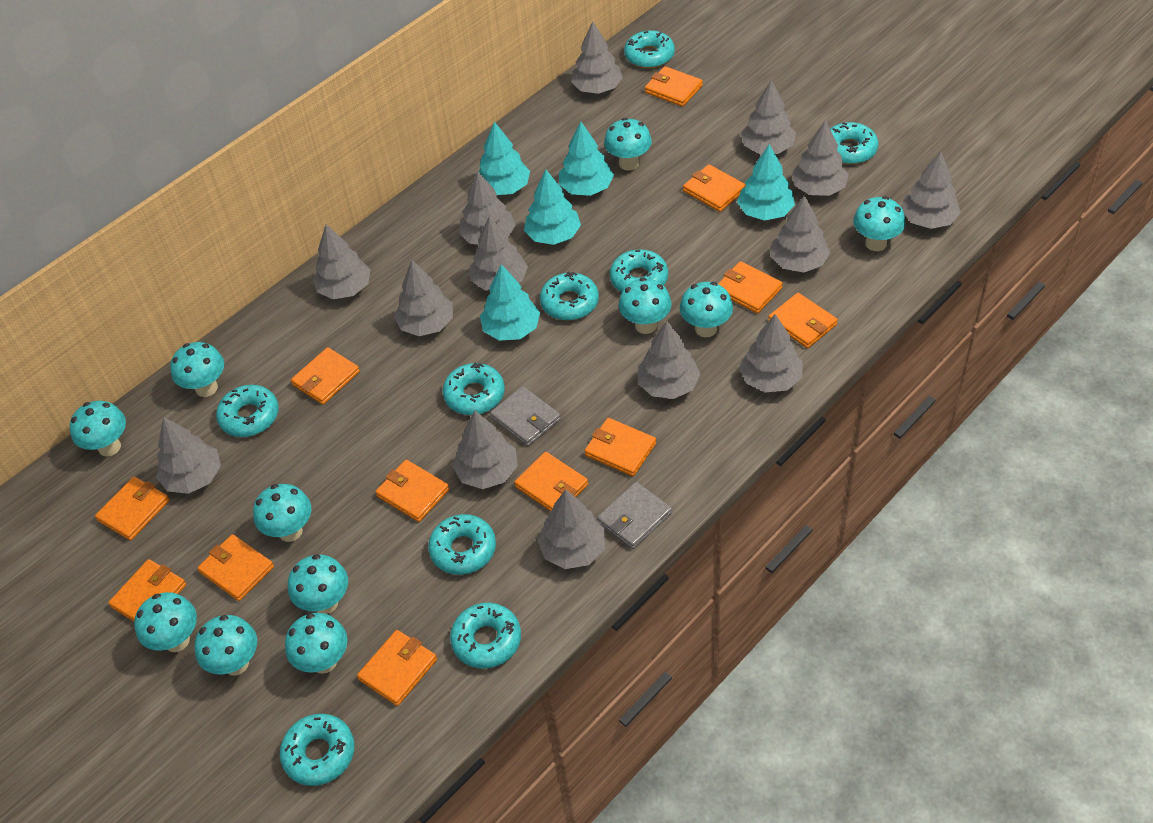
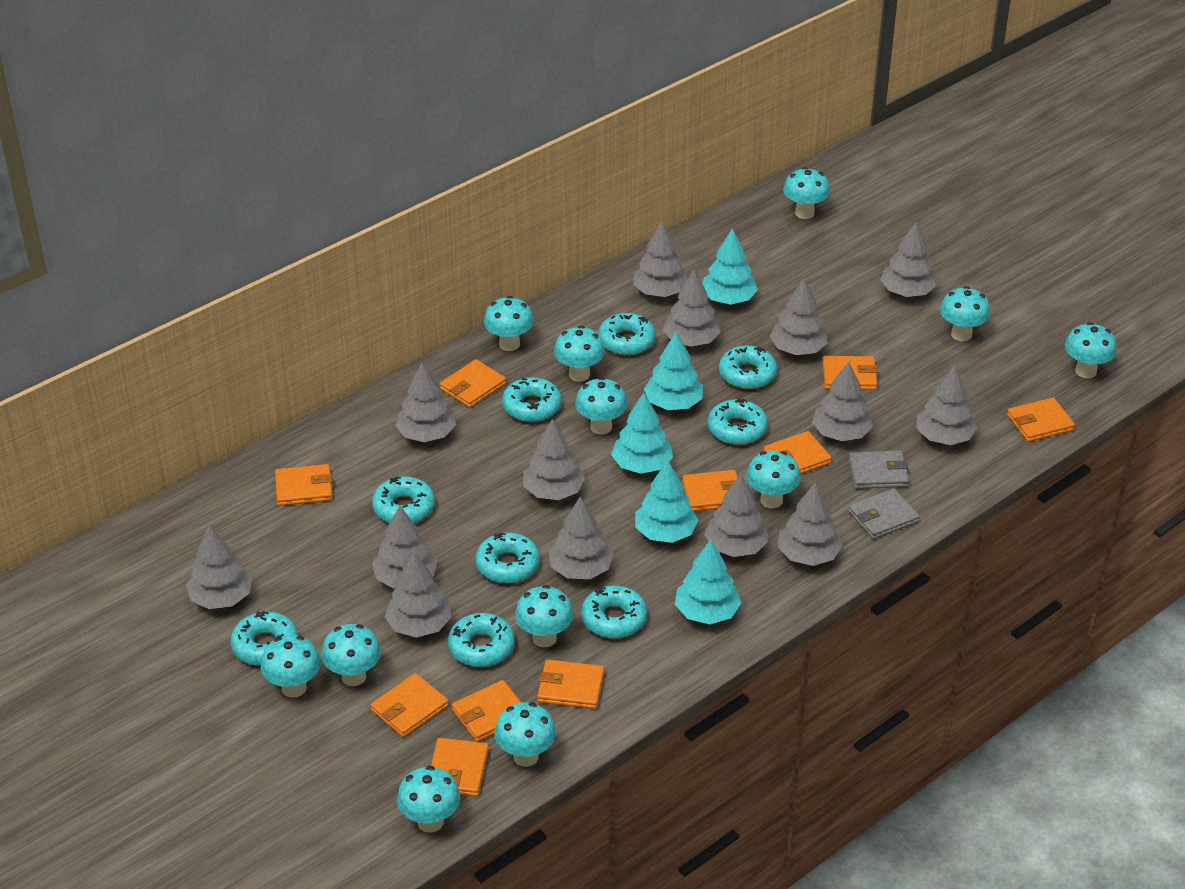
orange wallet: [95,476,170,541] [108,559,186,621] [197,534,274,601] [291,347,360,405] [357,630,437,706] [375,460,449,522] [514,452,588,511] [585,418,656,476] [645,66,703,107] [683,164,746,212] [718,261,783,314] [768,293,838,348] = 12 -> [275,464,333,506] [371,673,449,737] [431,738,489,797] [440,359,506,408] [452,680,522,742] [537,660,604,709] [682,470,738,512] [763,431,831,474] [823,356,878,390] [1007,398,1075,442] = 10
turquoise mushroom: [70,401,126,456] [134,592,197,652] [170,342,224,397] [195,615,257,675] [253,484,311,542] [285,613,347,674] [288,554,348,614] [604,118,652,170] [619,278,672,334] [680,282,733,337] [853,196,905,251] = 11 -> [261,635,321,698] [321,624,381,686] [397,766,460,833] [484,296,534,351] [495,702,556,767] [515,585,573,647] [554,326,605,382] [575,377,628,434] [746,451,801,508] [783,167,830,219] [940,286,990,341] [1065,322,1117,378] = 12

